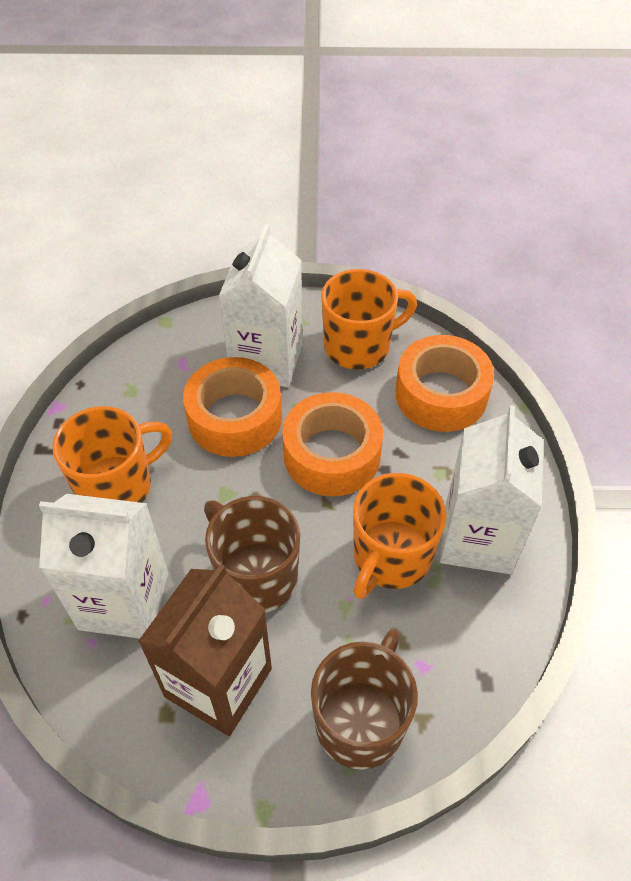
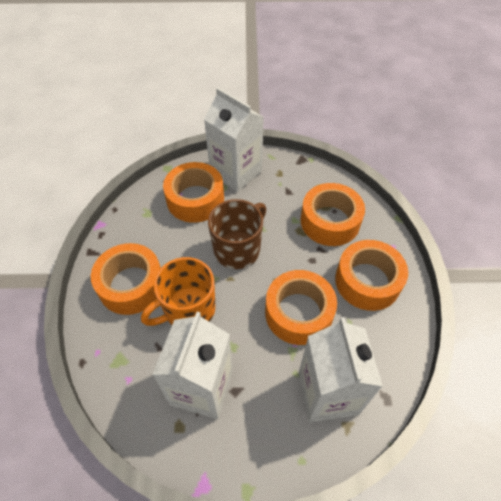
brown carton: [138,564,272,736] = 1 -> none = 0
brown mug: [204,496,300,613] [311,629,418,770] = 2 -> [208,199,266,269] = 1
orange mug: [52,406,172,503] [321,269,417,369] [353,473,447,599] = 3 -> [141,257,215,326] = 1
orange tape: [183,357,282,457] [282,392,383,496] [395,335,494,432] = 3 -> [91,243,161,315] [163,162,224,223] [265,270,337,345] [301,183,365,246] [335,240,408,311] = 5

